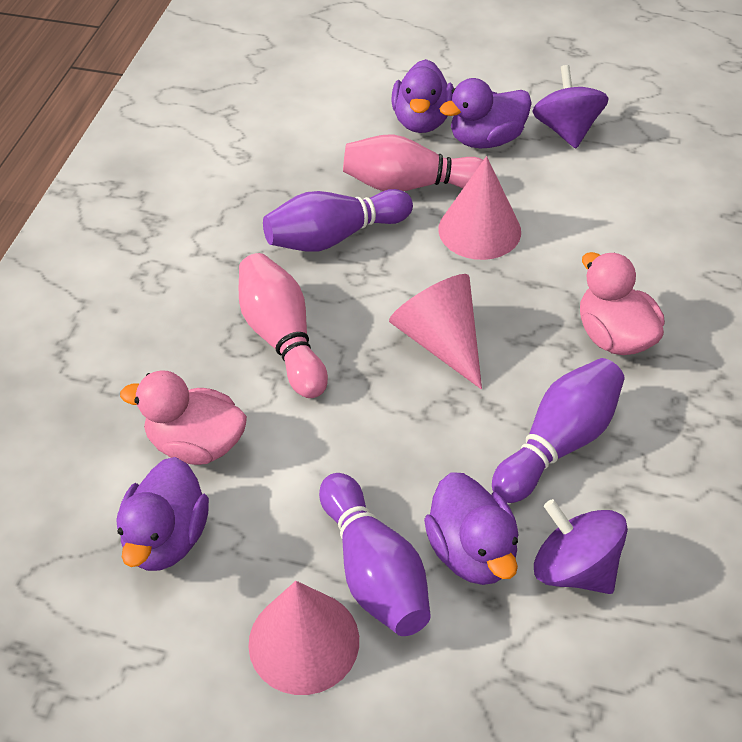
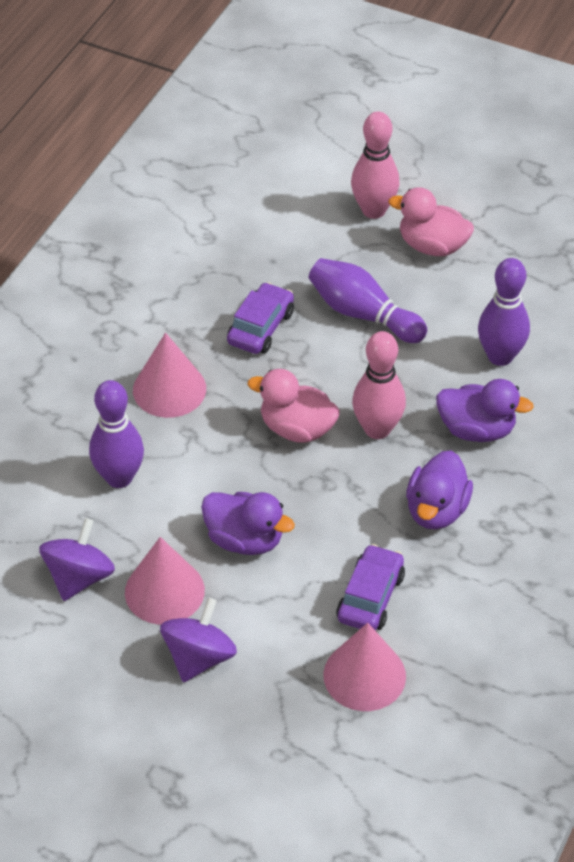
purple car: none = 0 -> [227,282,294,354] [336,544,405,630] = 2
purple duck: [116,457,209,571] [391,59,454,133] [424,472,518,585] [440,78,532,148] = 4 -> [201,492,295,555] [406,450,473,530] [436,379,534,442] = 3

